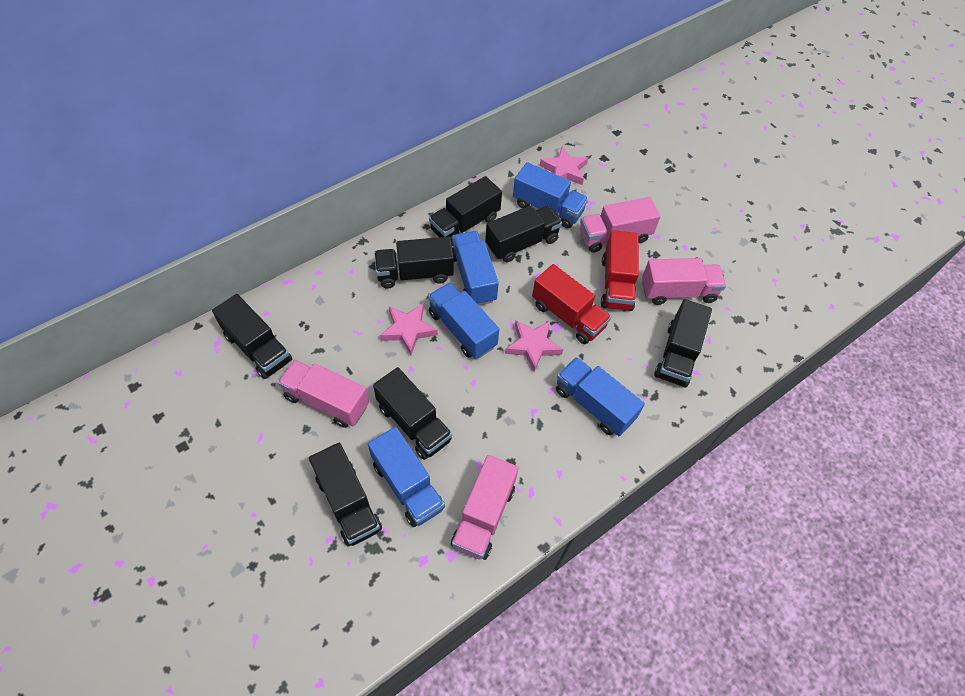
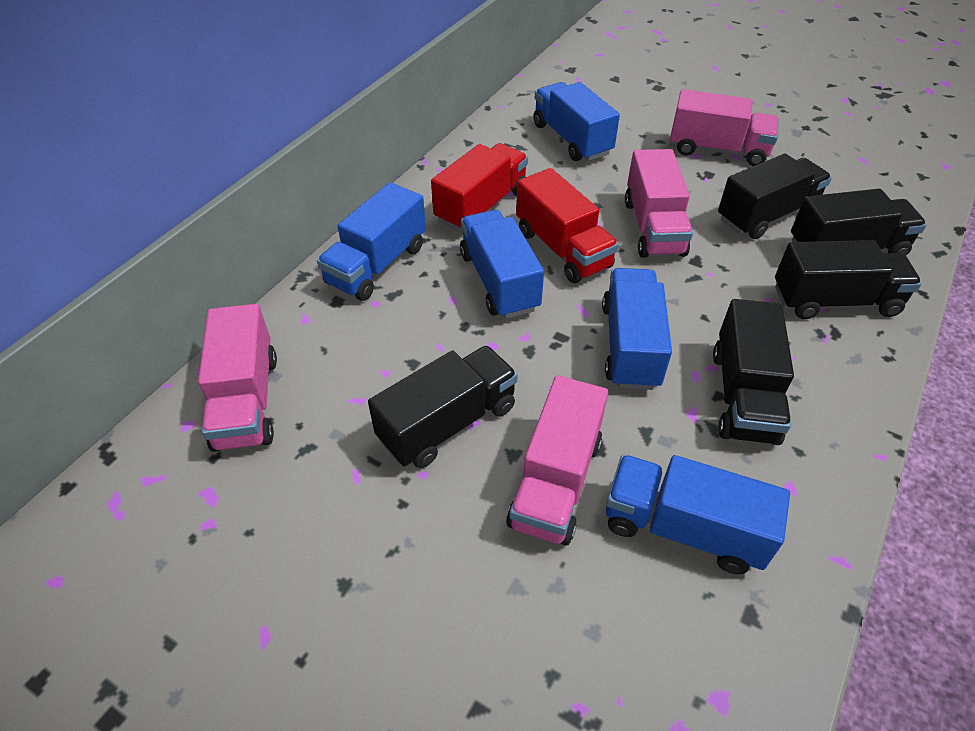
black truck: [212,294,292,379] [309,443,382,547] [373,367,452,460] [374,237,454,289] [429,176,502,246] [485,205,562,262] [654,299,712,387] = 7 -> [368,345,518,468] [713,299,794,445] [718,154,832,239] [775,240,922,319] [791,189,927,255] = 5
pink star: [380,304,438,355] [505,320,563,372] [540,146,588,185] = 3 -> none = 0

